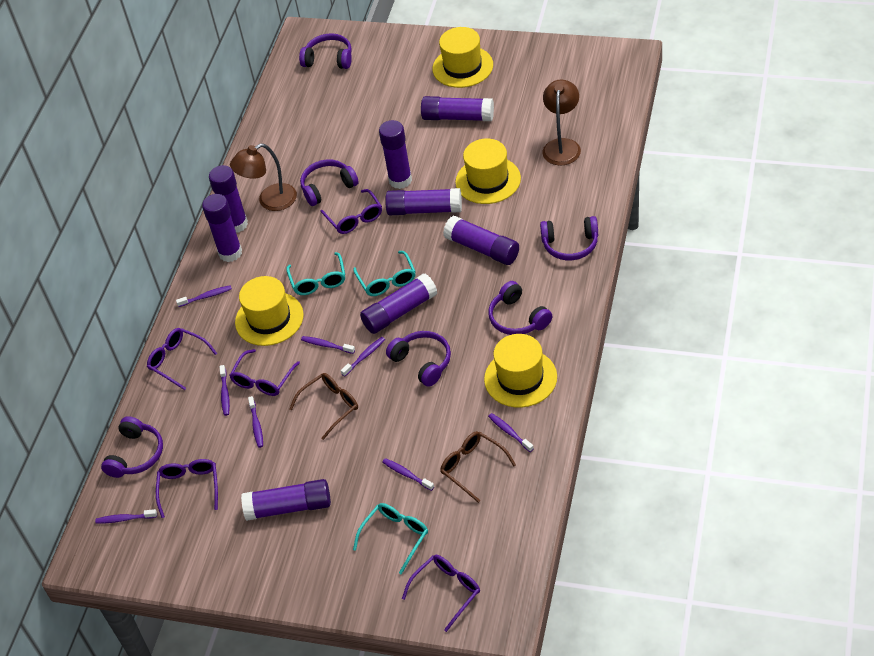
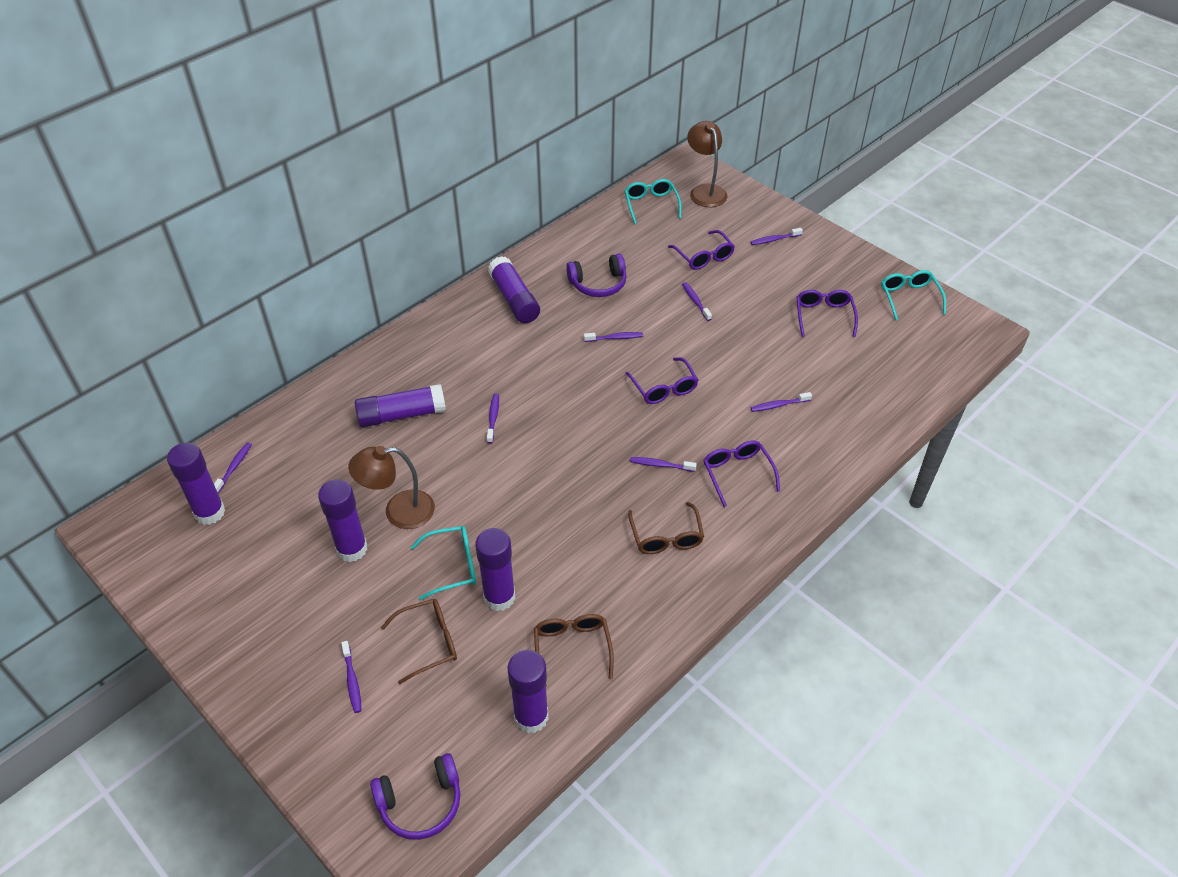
brown glasses: [289,373,358,440] [440,431,516,503] = 2 -> [381,599,457,684] [534,614,614,687] [628,502,704,554] = 3
purple glasses: [147,328,217,390] [156,459,218,518] [229,349,300,396] [320,189,382,234] [402,555,480,632] = 5 -> [625,357,698,404] [668,230,735,270] [703,441,780,507] [796,290,858,337] = 4
purple glue stick: [202,194,242,262] [209,165,248,233] [241,479,331,521] [360,273,437,334] [379,120,412,189] [385,188,462,215] [421,96,494,121] [443,216,519,265] = 8 -> [167,443,225,525] [318,479,368,562] [355,384,446,427] [475,528,515,611] [488,256,540,323] [507,650,548,733] = 6
purple headphones: [101,416,163,478] [299,33,352,69] [300,159,359,206] [386,331,451,387] [488,281,552,335] [540,216,598,260] = 6 -> [370,753,460,840] [566,254,627,297] = 2
yellow hat: [235,276,304,346] [432,27,493,88] [455,139,521,204] [484,334,557,408] = 4 -> none = 0

